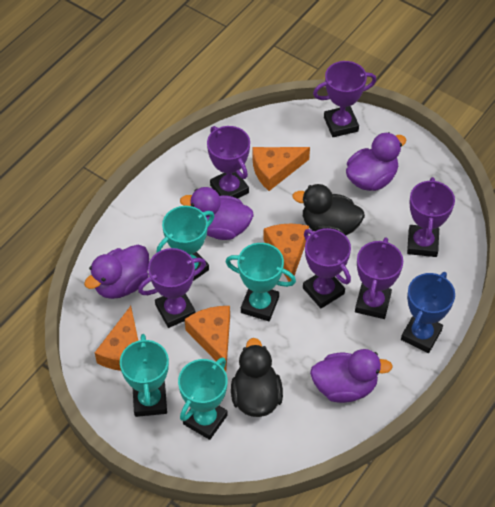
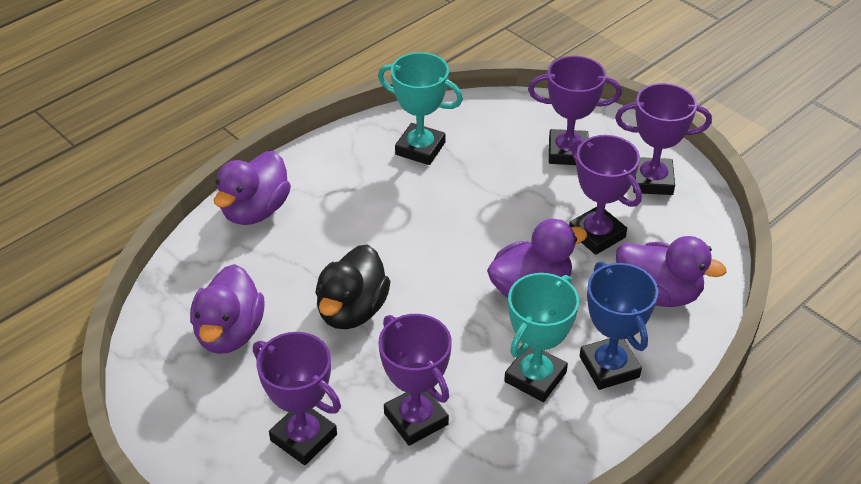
black duck: [231,338,283,417] [292,184,365,236] = 2 -> [316,245,390,329] = 1
orange cheese: [95,306,138,371] [185,306,230,371] [253,147,310,191] [263,223,309,282] = 4 -> none = 0
purple trophy: [138,248,206,328] [207,126,250,199] [303,228,351,308] [313,61,376,137] [355,237,403,319] [407,177,455,257] = 6 -> [253,332,341,465] [379,314,452,446] [528,56,622,165] [569,135,642,255] [615,83,712,195] = 5
turquoise trophy: [120,334,169,417] [156,206,214,281] [178,357,228,440] [226,243,296,321] = 4 -> [378,52,463,165] [504,273,579,402] = 2

